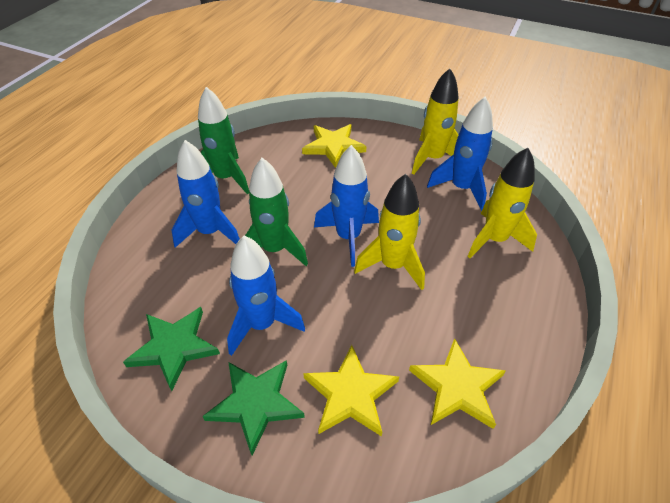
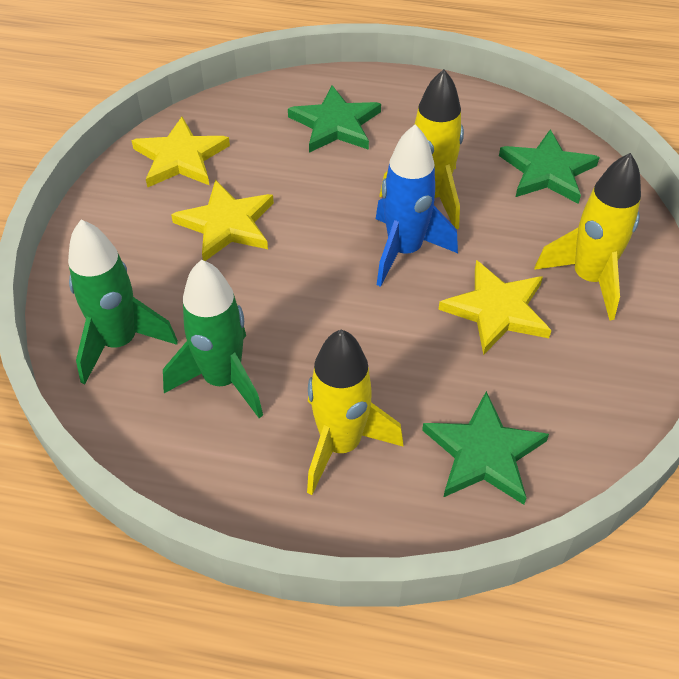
blue rocket: [171,140,240,247] [227,236,305,356] [314,145,379,267] [427,97,493,211] = 4 -> [376,124,458,287] = 1
green star: [123,307,220,391] [202,360,305,455] = 2 -> [288,85,381,153] [422,391,549,505] [499,129,600,204] = 3

